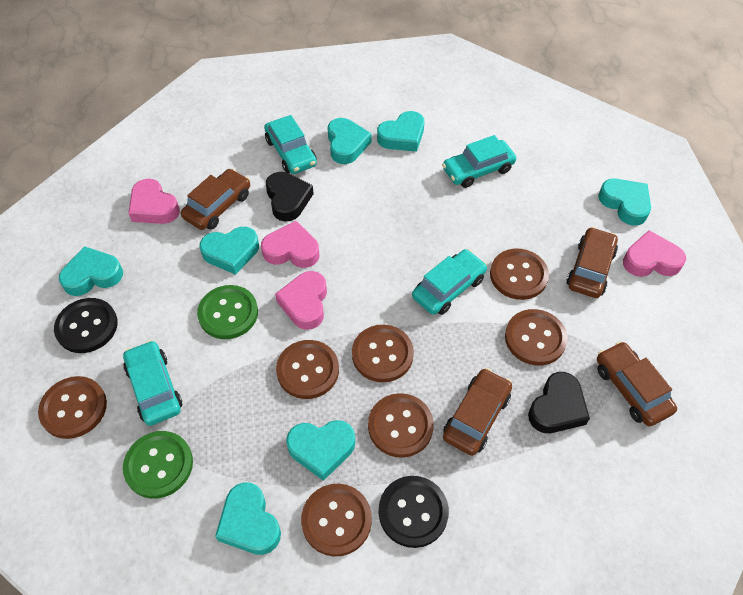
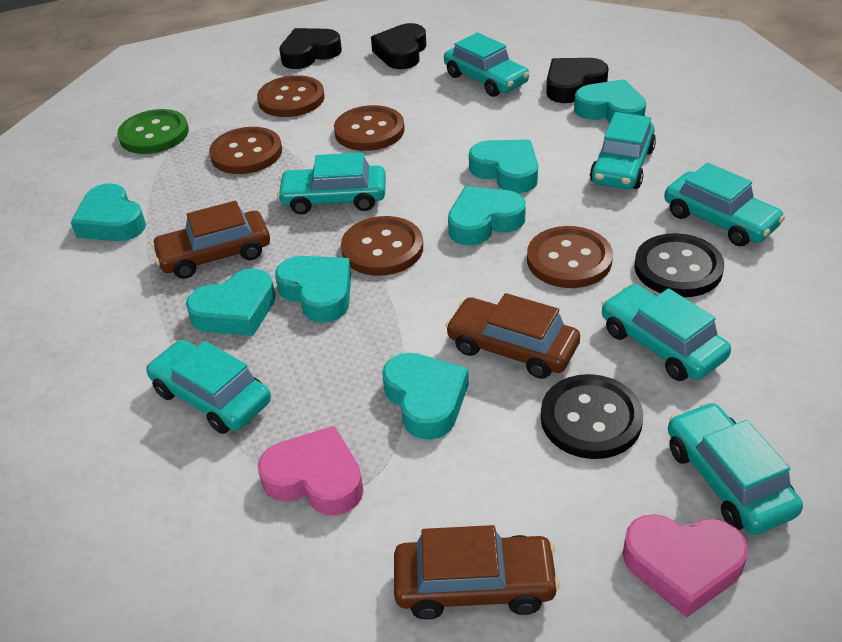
black heart: [266,172,314,222] [528,372,590,433] = 2 -> [279,28,342,69] [371,23,426,69] [546,58,609,103] = 3
brown button: [38,376,107,439] [276,340,339,399] [301,484,372,557] [352,325,414,382] [368,393,434,458] [490,249,549,300] [505,309,568,366] = 7 -> [209,127,282,174] [257,75,325,117] [334,105,405,151] [341,216,423,276] [527,226,613,288] = 5
brown car: [181,169,250,230] [443,368,512,456] [567,227,618,298] [597,341,677,426] = 4 -> [151,201,270,279] [394,525,560,620] [445,293,580,379] = 3
green button: [123,431,193,499] [197,285,258,339] = 2 -> [117,109,189,154] = 1
pink heart: [128,178,180,224] [261,221,319,268] [275,271,327,330] [623,230,686,277] = 4 -> [258,426,364,516] [623,514,748,617] = 2
turquoise car: [123,340,182,426] [264,115,317,174] [412,249,487,315] [442,135,516,188] = 4 -> [146,340,271,434] [277,152,386,214] [444,32,530,97] [590,112,656,189] [602,284,731,381] [664,163,785,246] [668,402,803,535] = 7

